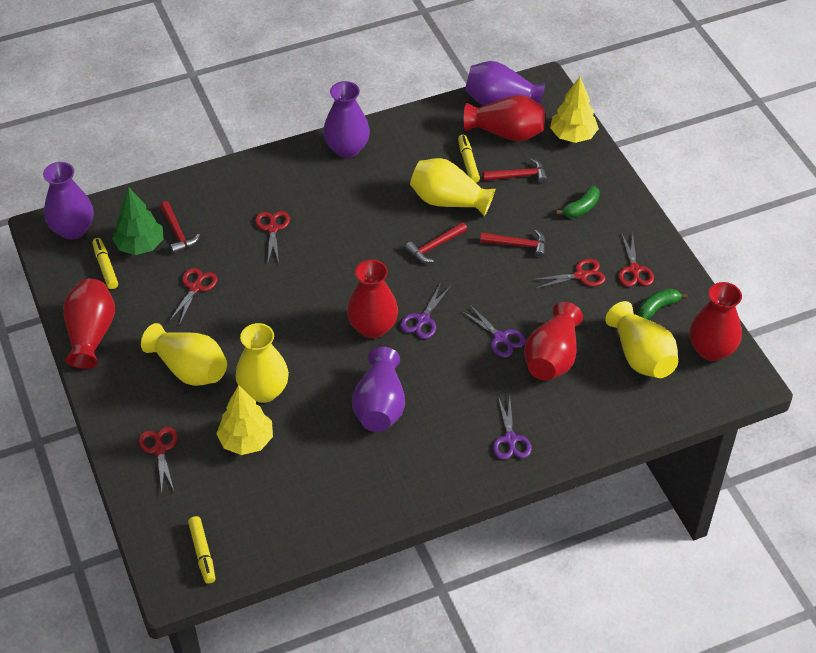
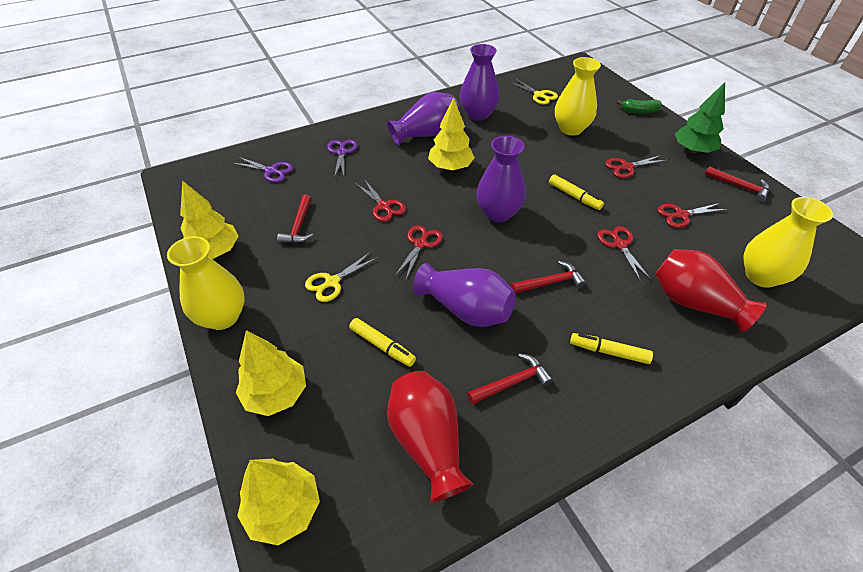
green banana: [556,186,600,218] [638,288,688,319] = 2 -> [617,99,662,114] = 1
purple scissors: [400,284,451,339] [462,305,526,357] [493,397,532,460] = 3 -> [233,157,293,183] [327,140,357,178] = 2
red vase: [63,279,115,369] [347,260,398,339] [464,95,545,142] [524,302,583,381] [689,282,742,361] = 5 -> [387,371,473,503] [655,249,767,332] = 2
yellow scissors: none = 0 -> [305,252,378,302] [510,79,558,105] = 2
yellow tree: [216,385,273,455] [550,77,599,143] = 2 -> [180,180,239,259] [236,330,306,416] [237,459,320,545] [428,98,475,170] = 4
yellow vase: [141,323,227,386] [235,323,289,403] [410,158,495,216] [605,301,678,378] = 4 -> [167,236,245,330] [555,57,601,136] [744,197,833,288] = 3

